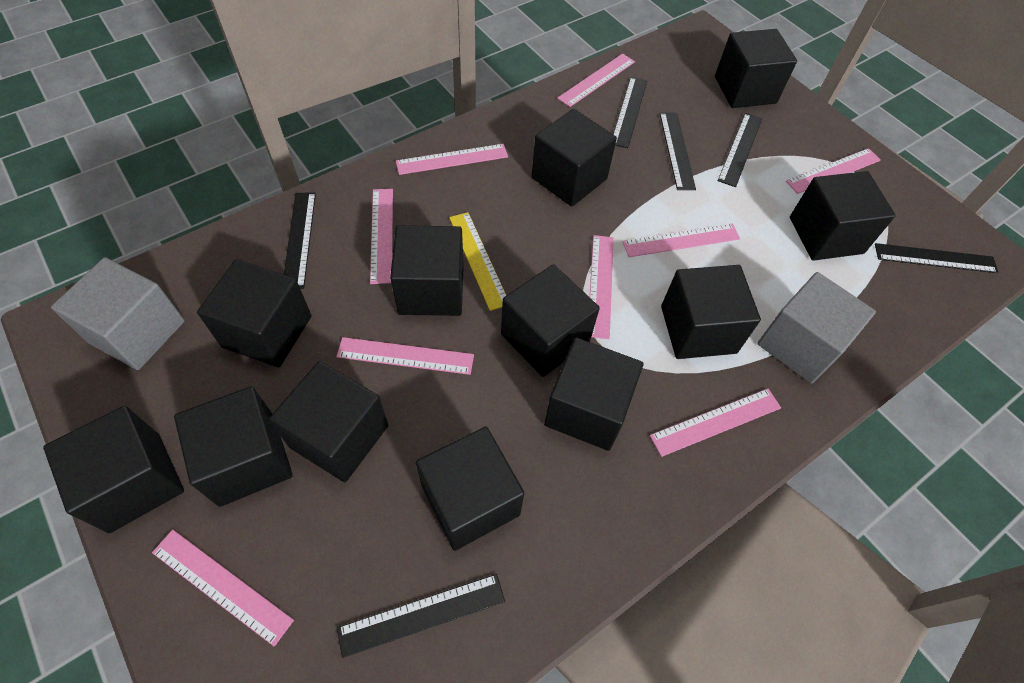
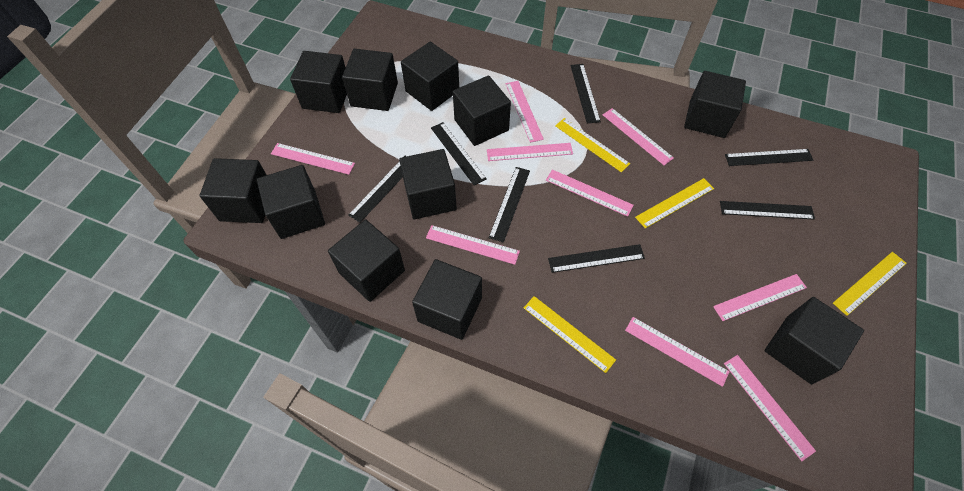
black cube: [43,406,184,533] [174,386,293,507] [197,259,312,368] [269,361,388,482] [390,225,464,316] [416,427,524,551] [501,264,600,377] [532,109,617,207] [544,338,643,451] [661,265,761,359] [715,29,797,108] [790,171,896,261] = 12 -> [200,158,266,223] [257,165,325,239] [290,51,347,113] [328,219,405,302] [342,49,398,111] [399,149,457,219] [401,42,459,111] [412,259,482,340] [453,75,511,146] [684,71,746,138] [765,297,864,384] = 11
black ruler: [284,192,316,289] [337,574,505,658] [613,77,647,148] [660,112,696,190] [718,113,762,187] [875,243,999,273] = 6 -> [348,156,407,223] [431,122,486,186] [489,167,530,243] [548,244,645,273] [570,64,601,123] [720,201,815,220] [725,149,813,166] = 7
grey cube: [51,257,185,370] [757,272,876,384] = 2 -> none = 0
yellow ruler: [449,212,506,311] = 1 -> [524,296,616,373] [555,118,630,172] [635,178,714,228] [833,252,907,316] = 4

